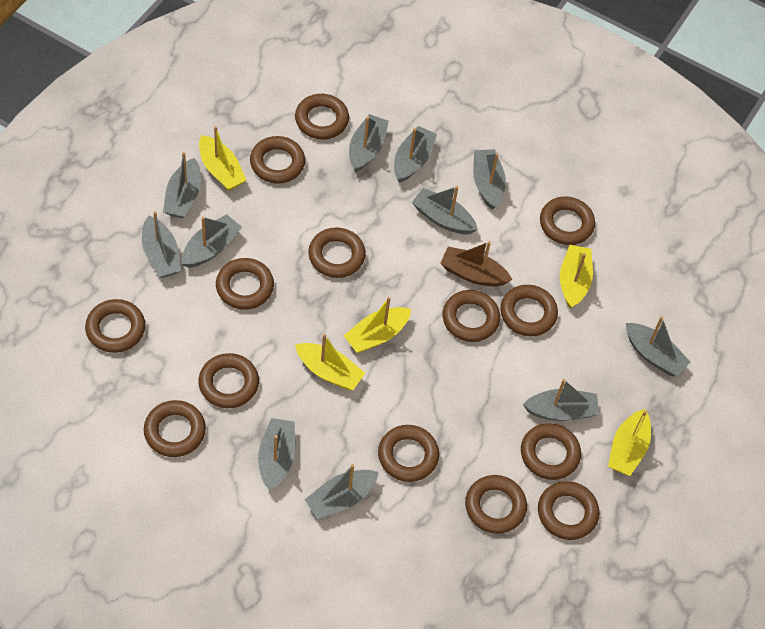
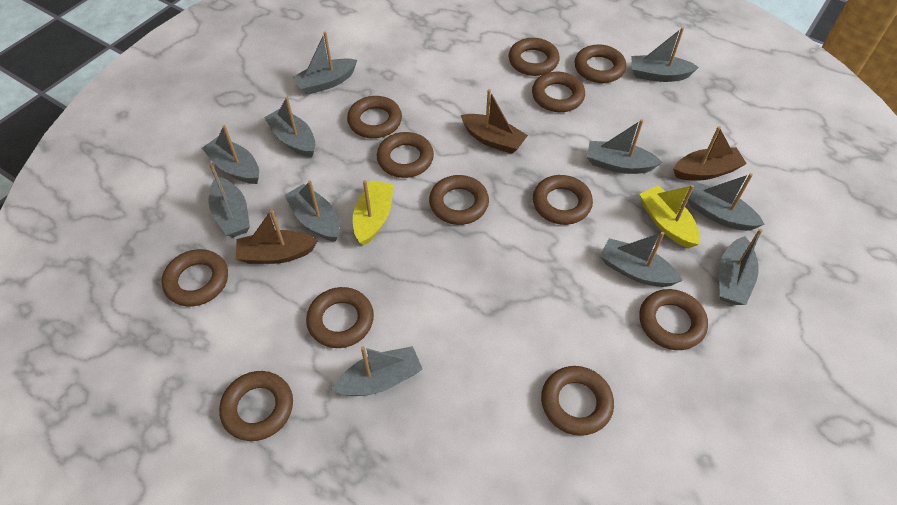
brown boat: [440,241,512,286] = 1 -> [236,209,318,264] [461,89,528,154] [673,126,747,181] = 3
brown ring: [85,299,145,353] [144,400,206,457] [198,353,259,408] [216,258,274,310] [250,136,305,184] [295,94,349,139] [308,227,366,278] [378,425,439,482] [442,290,500,342] [465,475,527,534] [500,285,558,336] [521,423,581,480] [538,481,599,540] [540,197,595,245] = 14 -> [162,249,228,306] [219,371,293,441] [306,287,374,348] [347,96,402,138] [377,132,434,178] [429,175,489,225] [509,38,560,76] [532,72,585,112] [533,175,593,225] [541,366,614,436] [574,44,626,83] [639,289,708,350] = 12
yellow boat: [199,126,246,191] [295,334,365,390] [344,297,411,353] [560,245,593,308] [608,409,651,476] = 5 -> [353,180,394,246] [640,185,700,248] = 2

